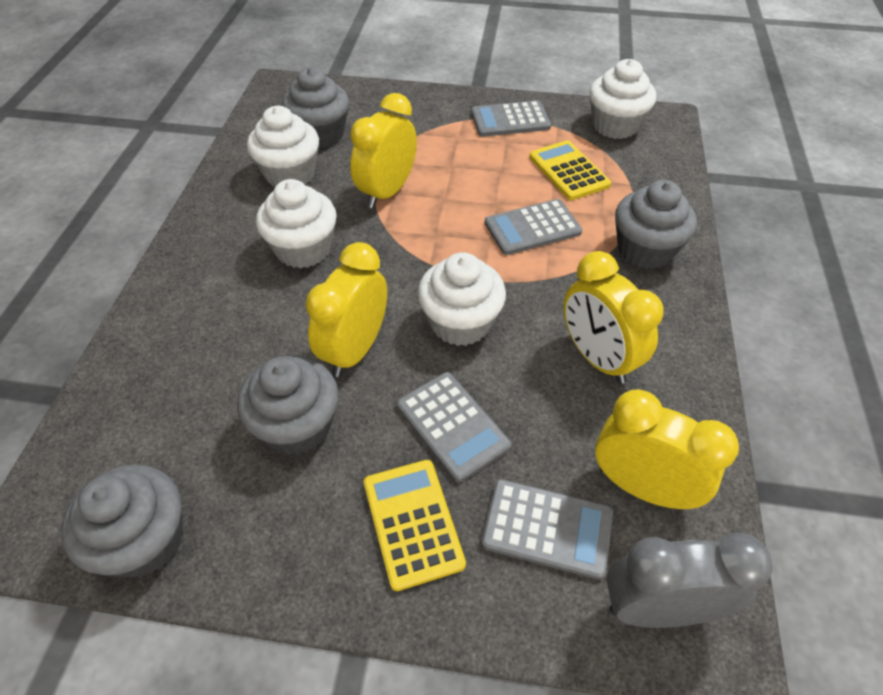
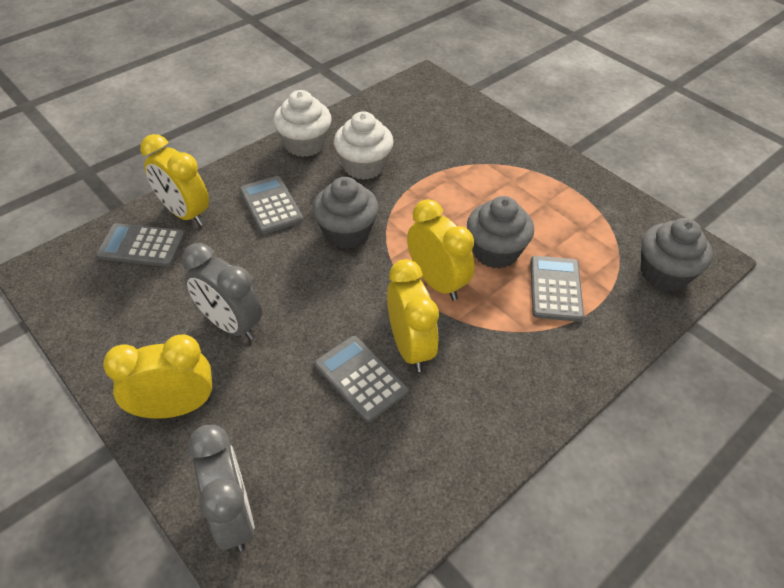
grey clock: [606,532,773,628] = 1 -> [182,243,262,340] [188,425,255,552] = 2
grey cupcake: [61,465,183,578] [237,356,338,455] [282,67,349,148] [615,180,697,269] = 4 -> [313,177,378,249] [467,196,534,269] [641,218,713,291] = 3
white cupcake: [247,106,319,186] [256,179,337,269] [418,252,506,346] [589,59,656,139] = 4 -> [273,90,332,157] [334,111,394,180] = 2
yellow calculator: [364,460,466,591] [529,140,611,200] = 2 -> none = 0

